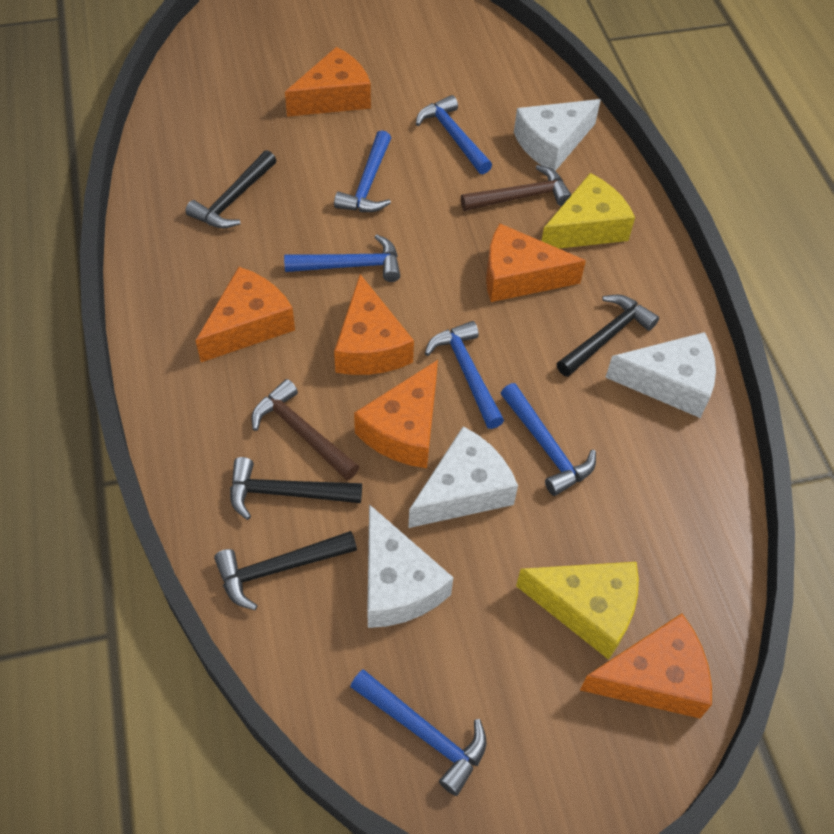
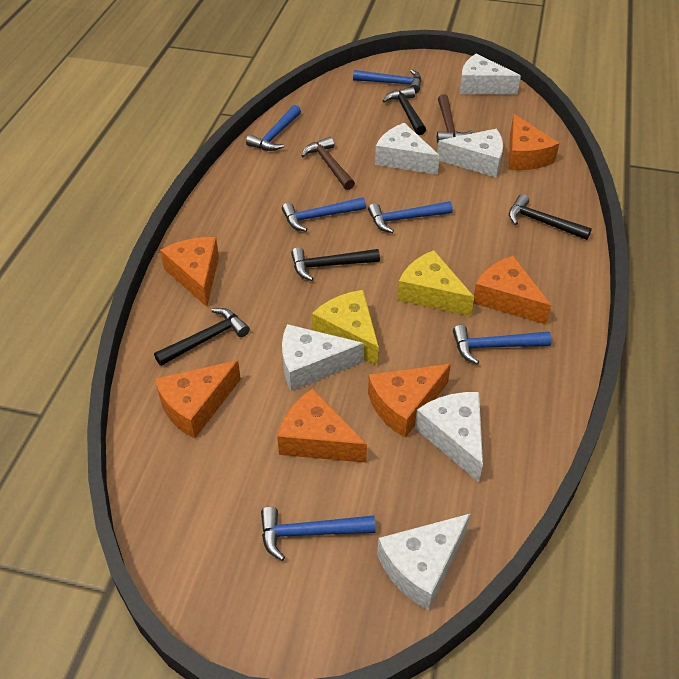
white cheese: [367,504,454,628] [408,426,518,528] [514,99,601,171] [605,332,716,418] = 4 -> [282,324,364,391] [375,123,440,175] [377,514,470,610] [415,392,483,482] [437,129,503,177] [460,53,521,95] = 6

